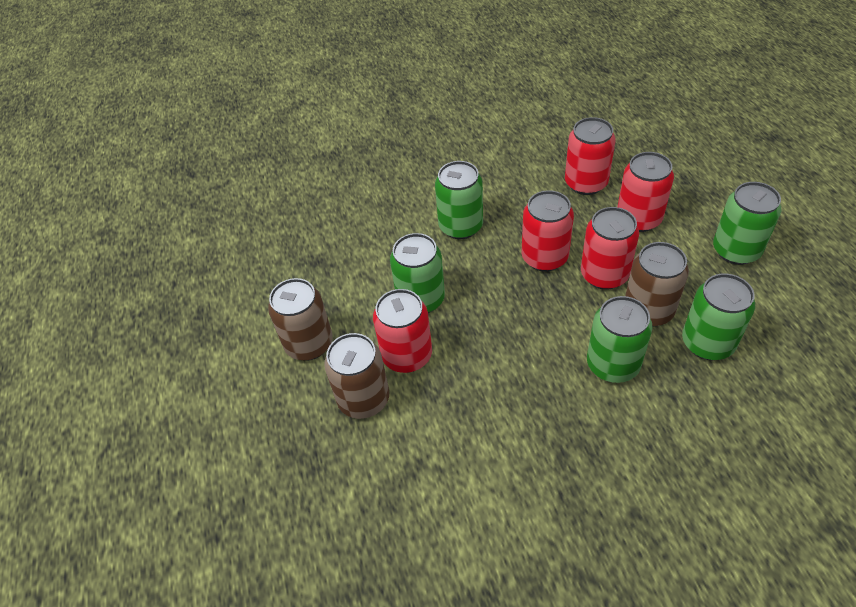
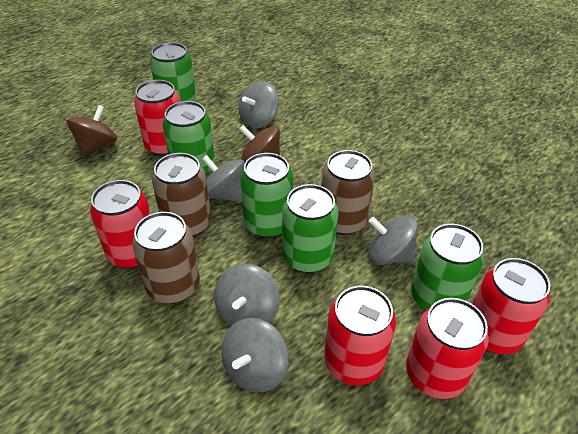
brown spinning top: none = 0 -> [67,105,117,156] [239,125,280,162] = 2
grey spinning top: none = 0 -> [202,155,245,202] [214,264,280,326] [221,318,288,393] [238,81,279,129] [368,215,418,265] = 5

